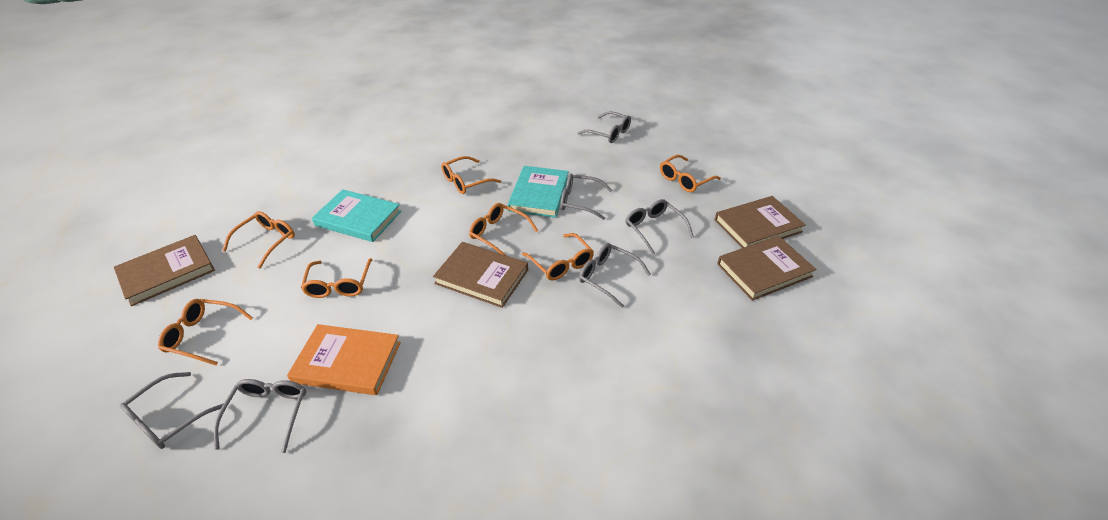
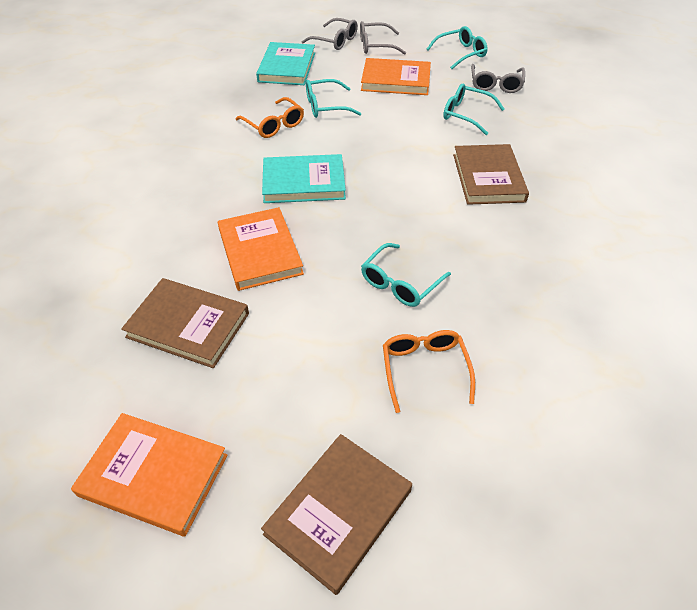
brown book: [114,235,215,306] [433,242,528,308] [715,196,806,248] [717,236,816,301] = 4 -> [121,278,249,368] [261,434,412,595] [453,144,529,205] = 3
grey glasses: [120,372,224,449] [214,379,306,453] [560,174,612,220] [577,111,631,143] [579,243,651,308] [625,199,694,254] = 6 -> [302,18,358,50] [360,21,406,55] [471,64,525,93] = 3
orange book: [287,324,401,395] = 1 -> [71,413,227,537] [218,207,304,291] [361,58,431,95] = 3
orange glasses: [158,299,253,366] [222,211,295,268] [301,258,373,298] [441,156,501,194] [469,203,538,256] [522,233,594,280] [660,155,721,192] = 7 -> [235,97,304,138] [383,330,475,413] = 2
turquoise glasses: none = 0 -> [306,79,361,118] [361,243,451,307] [427,26,488,69] [443,84,504,135] = 4

